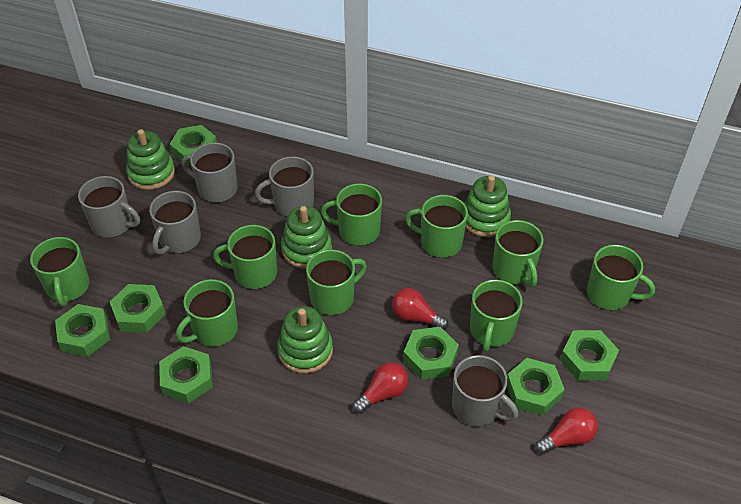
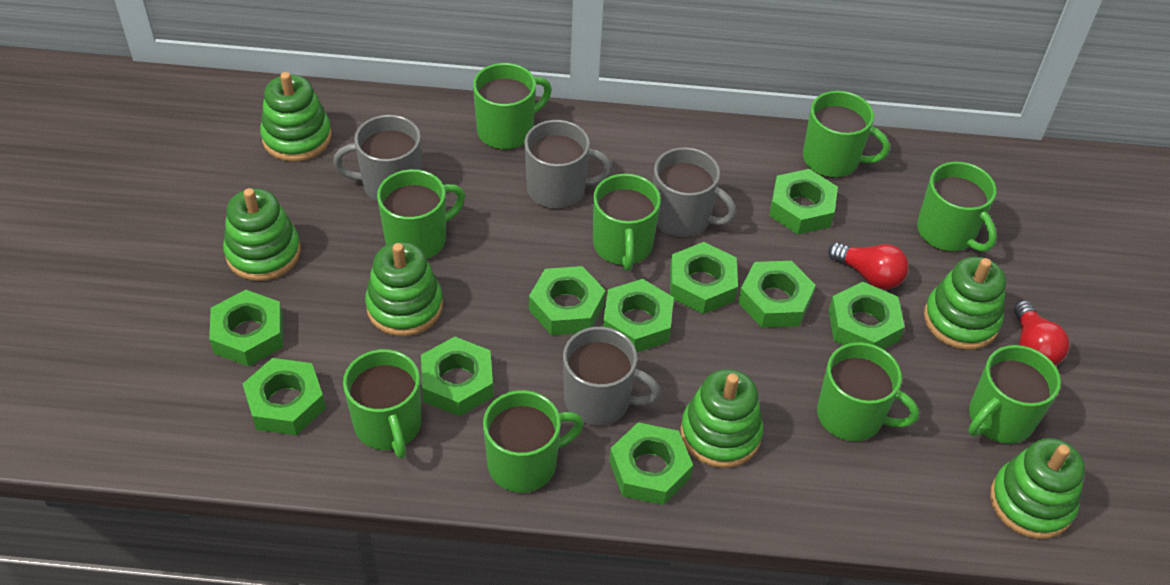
green nut: [55,304,110,357] [110,284,166,333] [159,346,213,404] [170,125,217,166] [403,327,459,380] [507,358,565,416] [560,330,619,381] = 7 -> [209,290,283,366] [243,358,326,435] [421,337,493,416] [529,266,605,335] [603,279,674,352] [609,422,693,505] [670,242,738,314] [738,261,816,328] [769,169,838,234] [829,282,905,349] = 10
green stacking toy: [126,129,175,190] [277,306,333,373] [281,206,332,269] [464,175,511,237] = 4 -> [223,188,301,281] [260,72,332,162] [365,242,443,336] [680,369,763,468] [924,257,1006,350] [990,438,1085,539] = 6
grey mug: [78,176,140,238] [149,191,201,255] [181,143,238,203] [255,156,314,216] [452,355,518,426] = 5 -> [333,115,422,202] [524,120,613,209] [563,327,661,426] [653,147,737,238] = 4
red light bulb: [352,362,408,414] [392,288,449,330] [535,407,598,454] = 3 -> [828,242,909,289] [1014,300,1070,365] = 2

